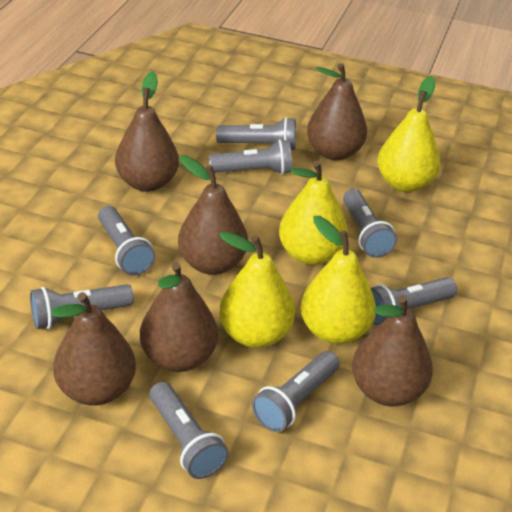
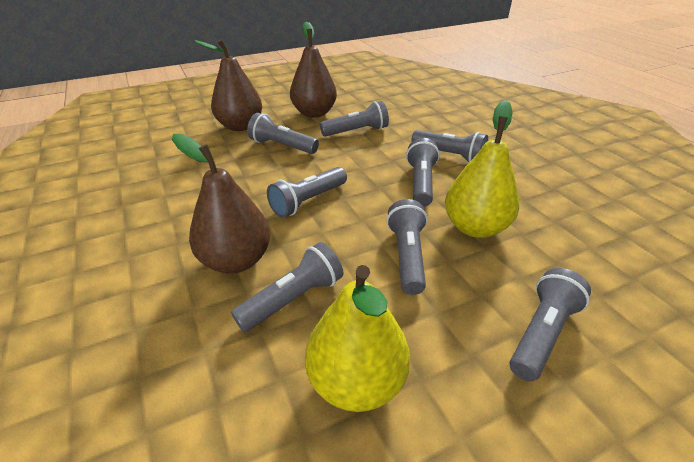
brown pear: [51,292,136,406] [115,71,179,192] [140,262,218,372] [178,155,248,275] [307,63,367,160] [352,295,433,406] = 6 -> [172,134,270,274] [194,39,262,131] [290,21,337,118] = 3
yellow pear: [219,231,295,348] [279,160,348,265] [300,216,376,344] [377,76,440,192] = 4 -> [305,265,410,412] [445,100,519,238] = 2

